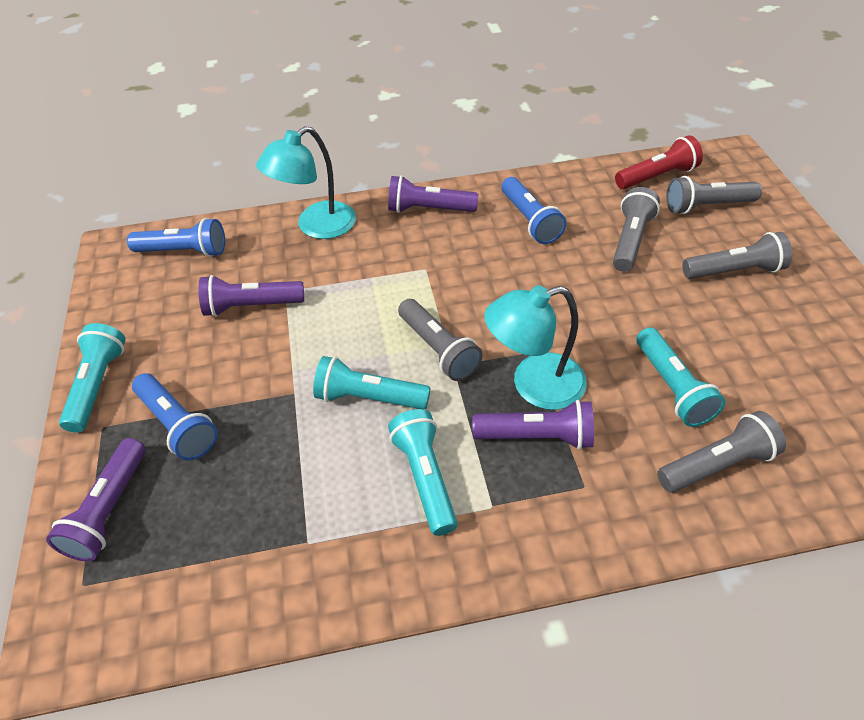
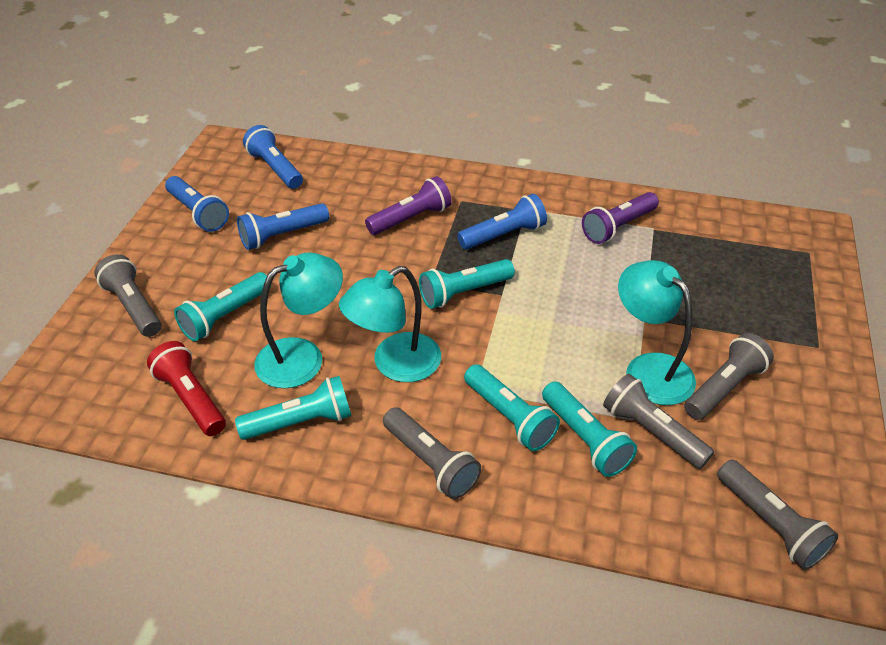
blue flashlight: [127,218,225,257] [132,373,218,461] [501,177,566,244] = 3 -> [165,176,229,232] [237,203,329,250] [243,125,303,189] [457,194,547,250] = 4
purple flashlight: [46,438,146,562] [199,275,304,317] [388,175,478,213] [472,400,594,450] = 4 -> [365,176,452,235] [582,192,659,244] = 2
turquoise flashlight: [59,323,125,432] [313,356,431,409] [388,409,458,536] [636,327,725,427] = 4 -> [174,272,271,341] [235,376,351,440] [419,259,515,309] [464,364,560,451] [542,381,637,477] = 5
turquoise lamp: [256,126,356,239] [484,285,587,410] = 2 -> [254,252,343,388] [339,266,441,382] [618,260,696,405] = 3

